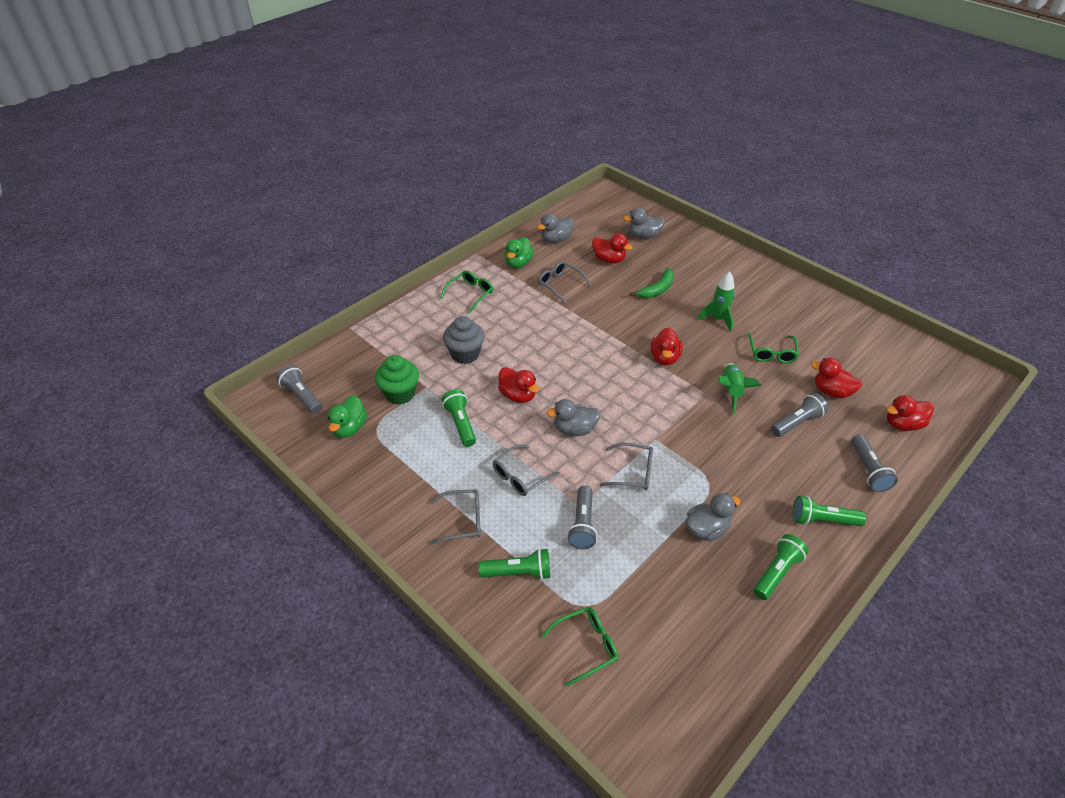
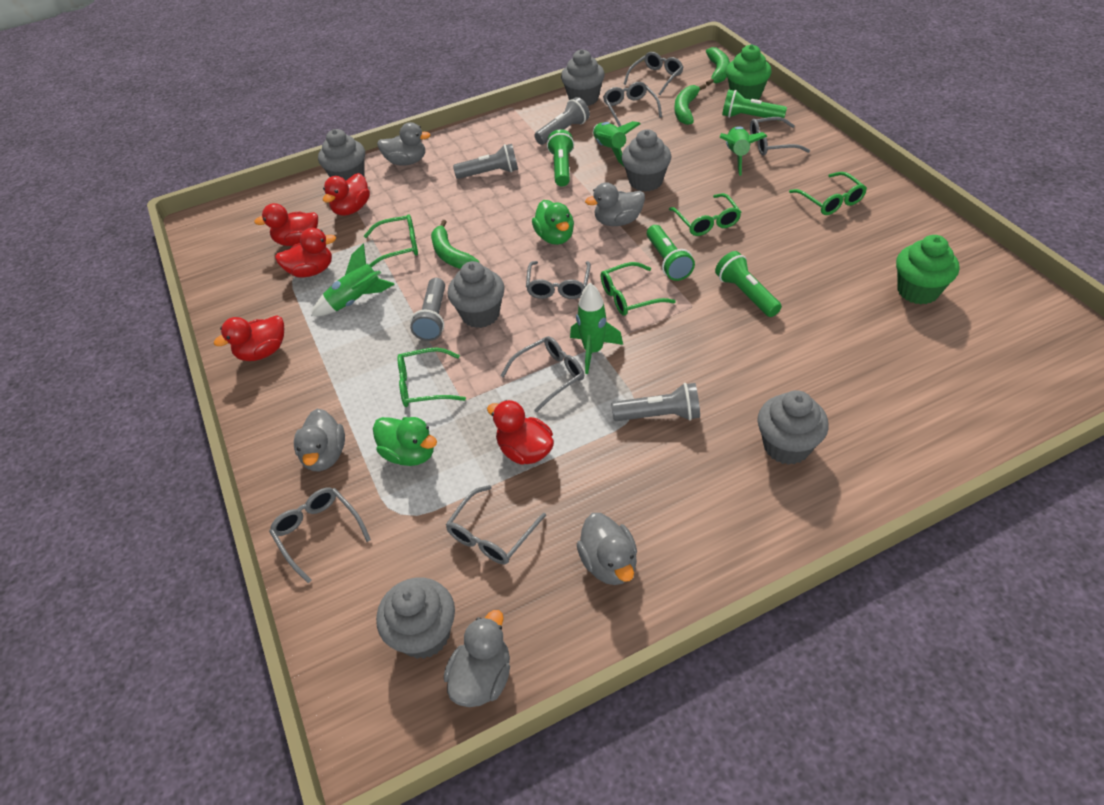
green banana: [630,268,674,298] = 1 -> [431,220,480,269] [674,84,706,125] [706,47,730,86] = 3
green cupcake: [375,355,419,405] = 1 -> [726,44,772,100] [896,235,959,304] = 2
green glasses: [440,270,493,314] [541,607,618,687] [748,333,799,363] = 3 -> [364,214,418,267] [397,348,466,407] [600,262,676,316] [669,193,741,236] [789,172,867,215] = 5
green rocket: [698,271,735,332] [718,363,761,414] = 2 -> [311,244,395,316] [570,283,623,374] [593,121,640,166] [720,126,767,176] = 4
grey cupcake: [443,316,485,364] = 1 -> [318,129,365,180] [376,578,455,659] [447,261,505,328] [561,49,605,106] [621,129,672,192] [758,390,829,465] = 6
grey duck: [537,214,574,243] [546,399,600,436] [623,208,664,239] [686,493,741,541] = 4 -> [294,409,345,471] [377,122,431,166] [444,610,510,707] [577,513,637,585] [585,182,645,226] = 5
grey glasses: [430,490,481,544] [493,445,560,496] [538,261,591,303] [599,442,653,490] = 4 -> [269,487,371,583] [445,485,546,564] [500,336,584,413] [526,261,591,299] [603,82,662,127] [624,52,683,95] [750,117,810,156] = 7

